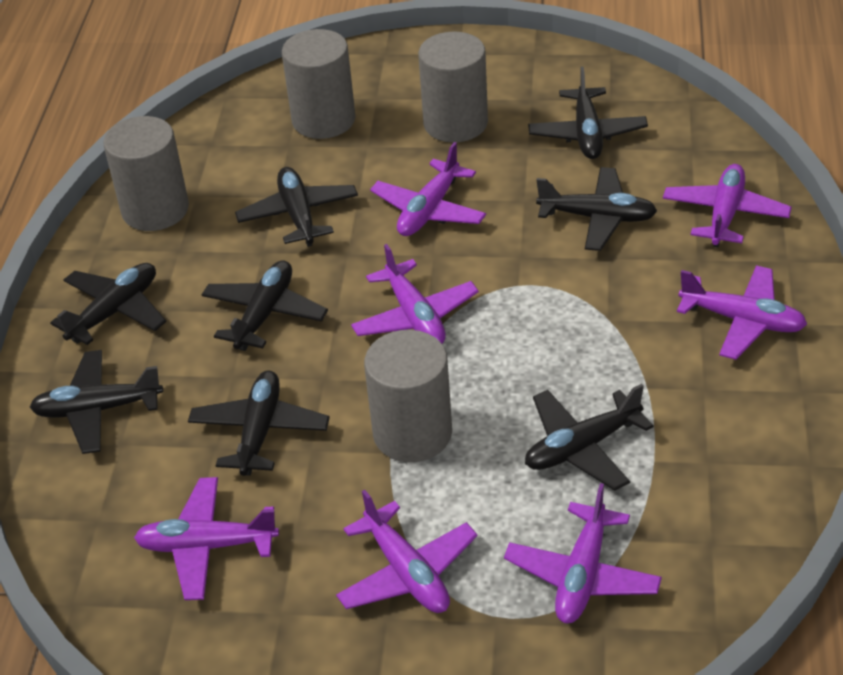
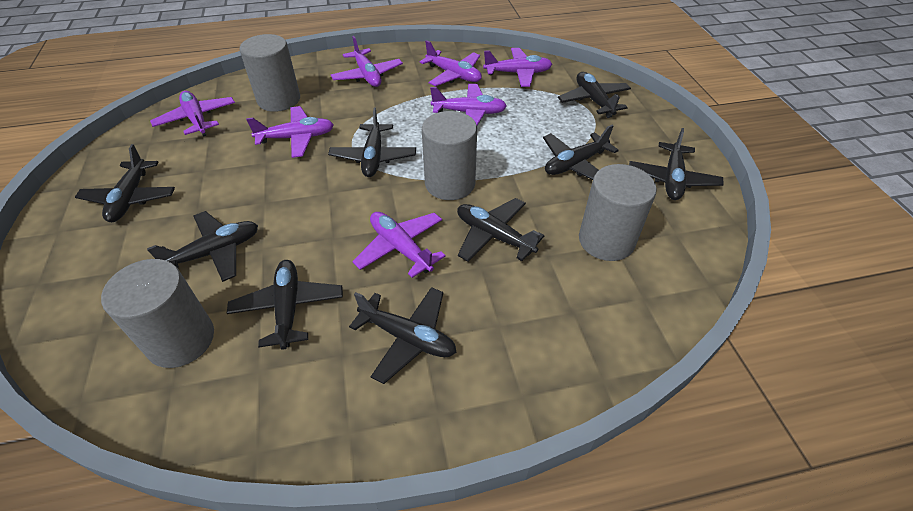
black plane: [30,350,163,454] [50,263,166,345] [188,370,330,476] [202,260,328,351] [235,167,358,247] [525,384,654,491] [528,66,648,159] [536,167,657,251] = 8 -> [75,144,175,222] [147,211,258,282] [227,260,343,350] [328,108,416,177] [349,287,457,384] [457,198,545,262] [543,125,619,180] [558,72,631,118] [629,128,724,200] = 9

